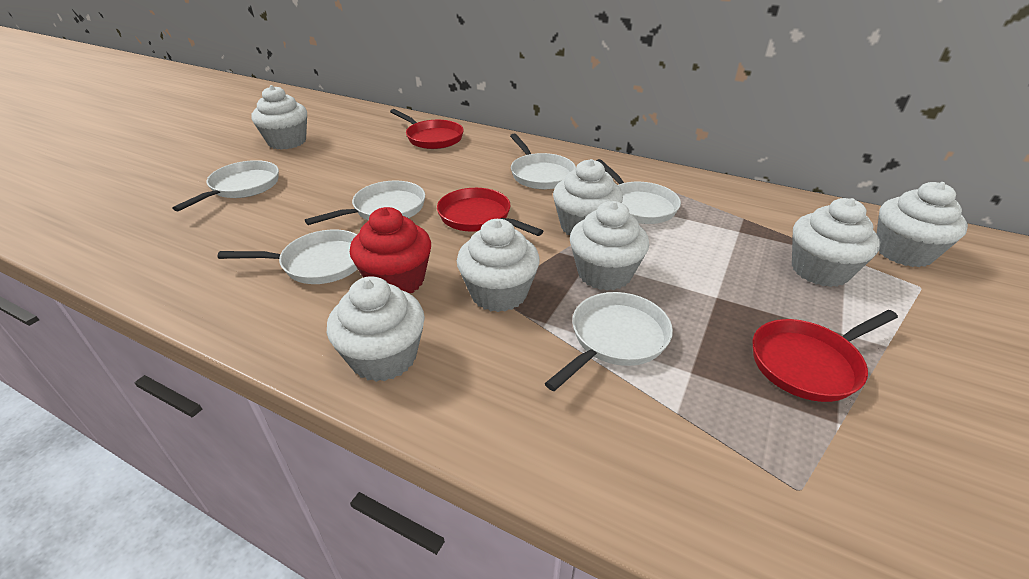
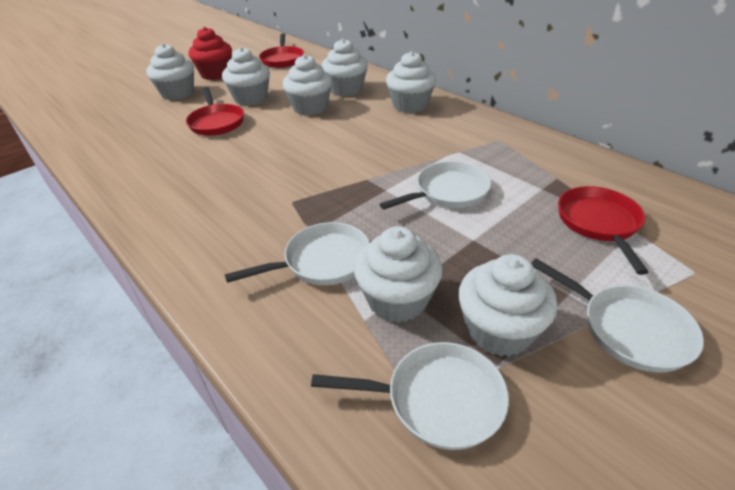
white pan: [172,160,279,212] [218,229,357,284] [305,180,425,225] [510,133,576,189] [545,292,673,391] [596,159,681,224] = 6 -> [225,222,370,285] [311,342,509,450] [380,161,491,210] [531,258,704,373] = 4

